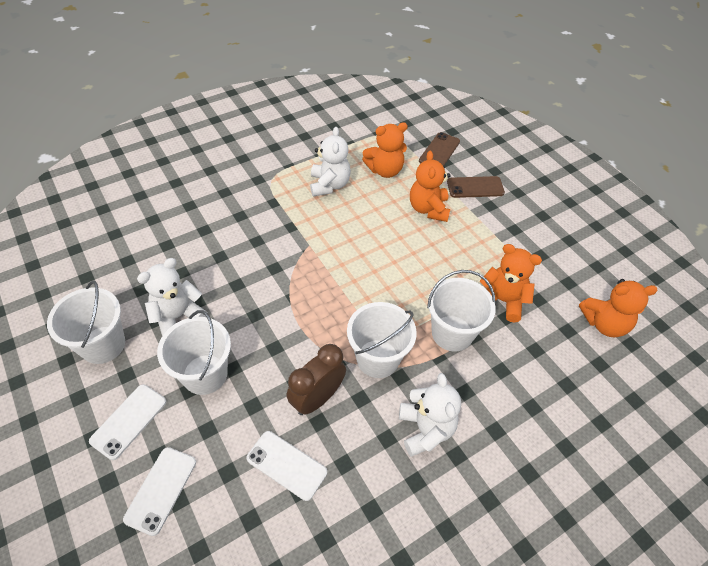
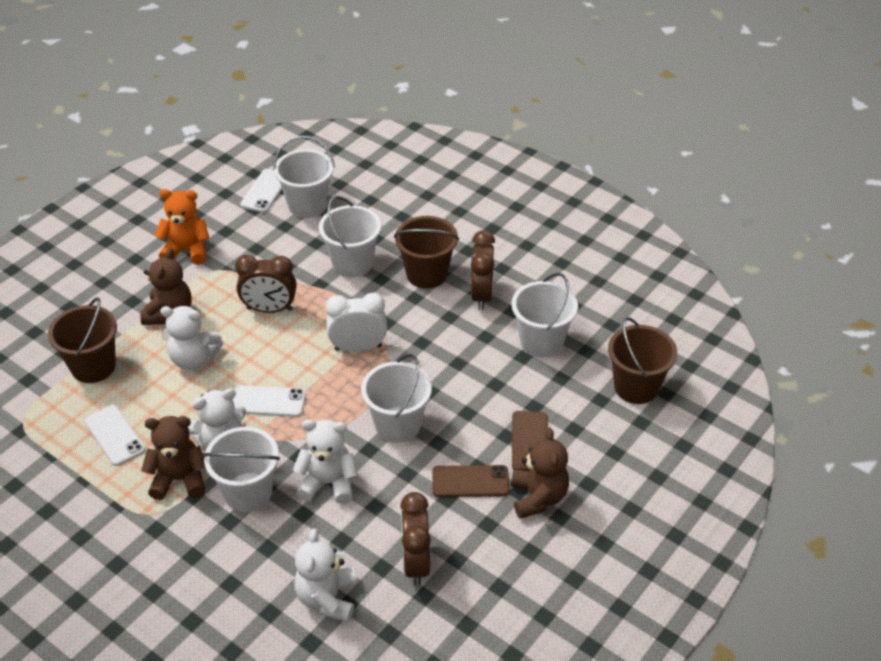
brown bucket: none = 0 -> [48,297,117,383] [394,216,459,289] [608,317,677,404] = 3
brown clock: [287,344,346,415] = 1 -> [235,255,297,313] [400,492,431,586] [471,230,495,310] = 3
brown teddy bear: none = 0 -> [140,248,192,325] [141,416,205,500] [511,428,569,519] = 3
orange teddy bear: [362,122,408,178] [410,151,451,222] [480,244,542,322] [579,279,658,338] = 4 -> [155,189,210,265] = 1
white bucket: [47,281,125,364] [157,310,231,395] [347,302,417,378] [427,270,496,352] = 4 -> [202,427,280,512] [273,136,335,218] [319,196,381,277] [361,354,432,443] [511,273,578,358] = 5
white clock: none = 0 -> [326,293,387,352] = 1
white teddy bear: [137,258,208,336] [310,127,351,197] [399,373,461,457] = 3 -> [160,306,223,370] [188,388,246,451] [293,419,358,504] [294,528,356,622] = 4

